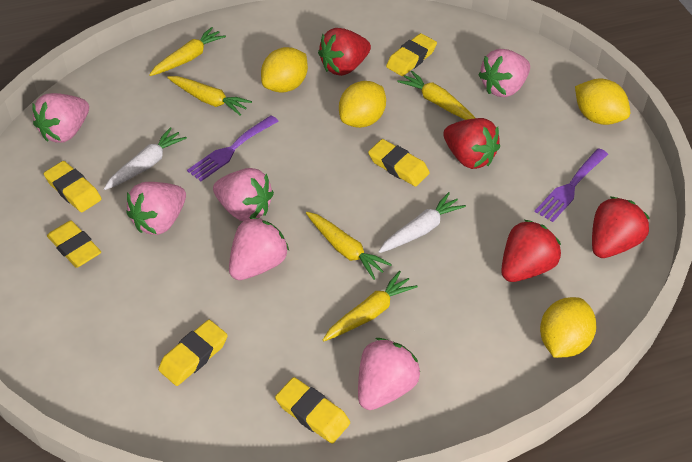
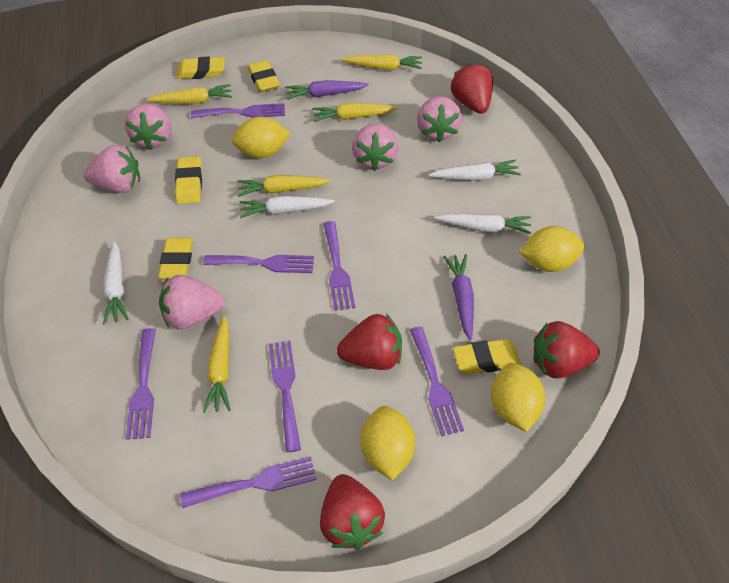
pink strawberry: [32,93,89,143] [126,182,186,235] [213,168,274,221] [229,217,289,280] [358,338,420,410] [478,49,530,97] = 6 -> [83,145,140,193] [125,104,172,150] [159,275,225,329] [352,124,399,171] [417,96,462,142] = 5
purple carrot: none = 0 -> [285,80,369,100] [443,254,474,340] = 2
purple fork: [187,115,279,181] [535,148,608,222] = 2 -> [126,328,156,440] [180,456,316,508] [191,103,285,118] [203,255,314,273] [268,341,301,452] [323,221,355,311] [410,326,464,436] = 7
white carrot: [104,127,187,190] [378,192,466,253] = 2 -> [103,241,129,324] [239,196,335,218] [429,160,521,181] [434,213,531,234] = 4
yellow eraser: [44,161,102,212] [47,221,101,268] [158,320,228,386] [275,377,350,444] [368,139,430,187] [386,33,437,76] = 6 -> [158,238,193,280] [175,156,202,204] [177,57,225,79] [247,60,280,92] [453,339,521,374] = 5

